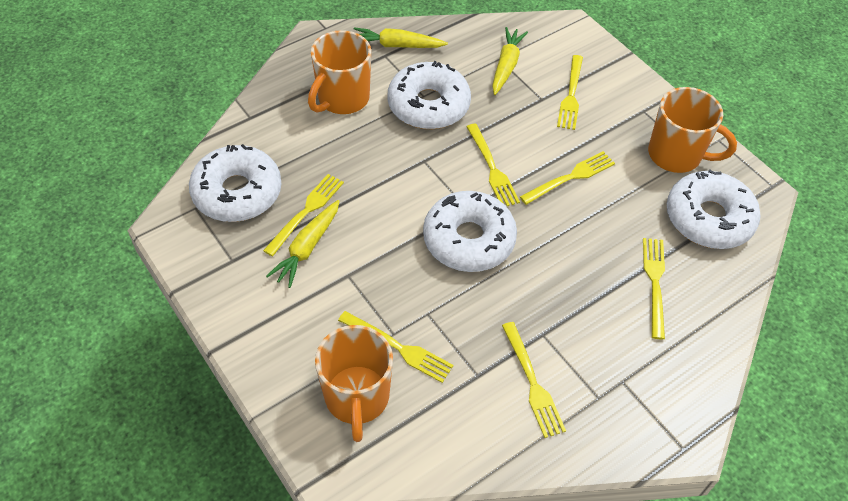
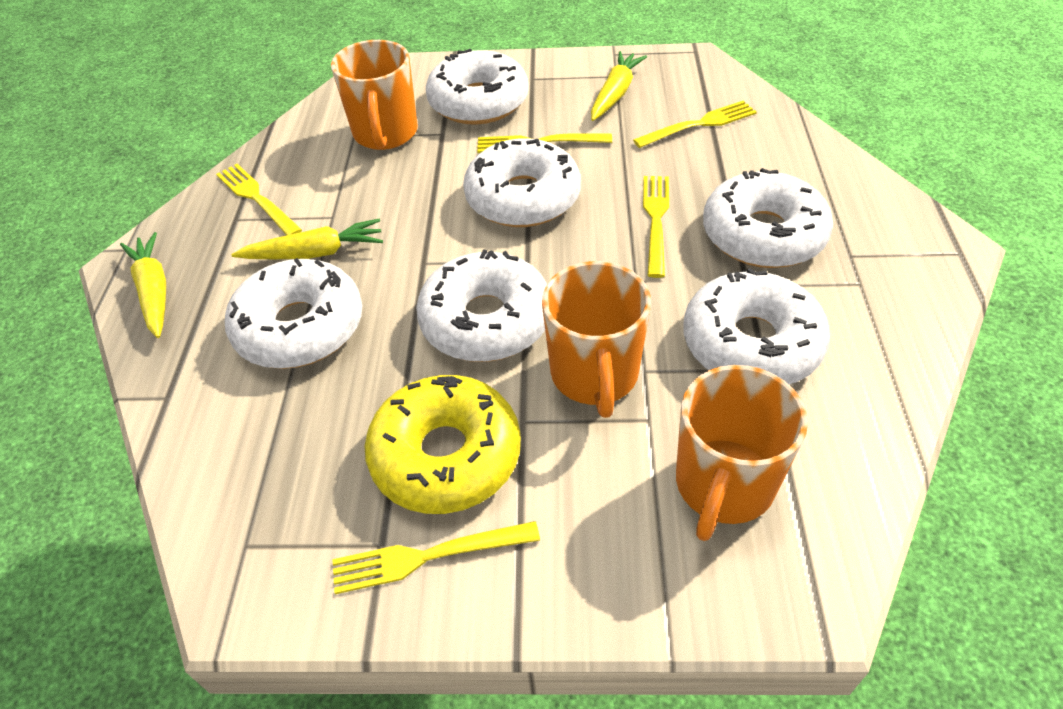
white donut: [189,144,282,222] [387,61,471,129] [423,191,517,272] [667,170,760,249] = 4 -> [225,258,362,369] [416,249,547,362] [426,49,529,124] [463,138,581,227] [684,268,830,384] [703,168,833,268] = 6
yellow donut: none = 0 -> [364,375,521,514] = 1
yellow fork: [263,174,344,256] [338,311,454,383] [466,124,520,206] [502,322,566,438] [520,151,615,205] [557,55,583,130] [643,238,665,339] = 7 -> [216,164,302,235] [332,521,540,594] [477,133,612,153] [633,101,757,148] [643,176,669,278] = 5

